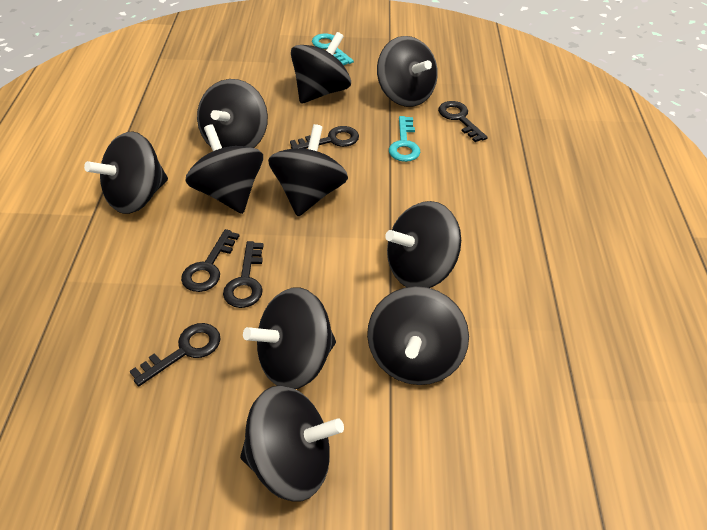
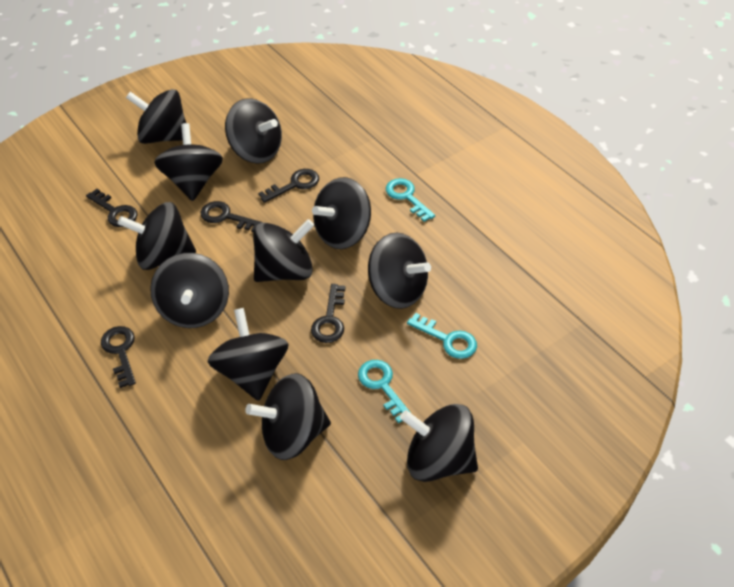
black spinning top: [84,131,168,214] [185,124,263,214] [197,79,268,148] [240,386,344,502] [243,287,336,389] [268,124,348,216] [291,32,351,104] [367,286,469,385] [377,36,438,107] [385,201,461,288] = 10 -> [117,202,196,270] [126,89,186,144] [150,253,229,328] [154,123,223,201] [208,308,289,401] [225,98,282,164] [245,373,331,460] [253,219,314,282] [312,177,371,249] [368,233,431,309] [400,404,478,482] = 11
turquoise key: [312,33,354,65] [389,116,420,162] = 2 -> [358,360,412,423] [386,178,435,222] [407,313,477,359] = 3

